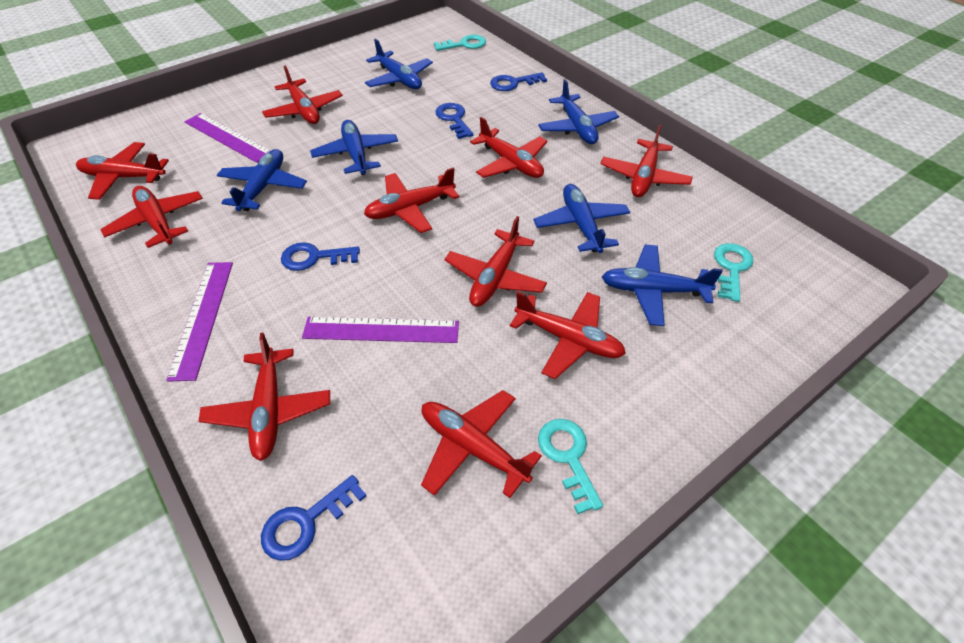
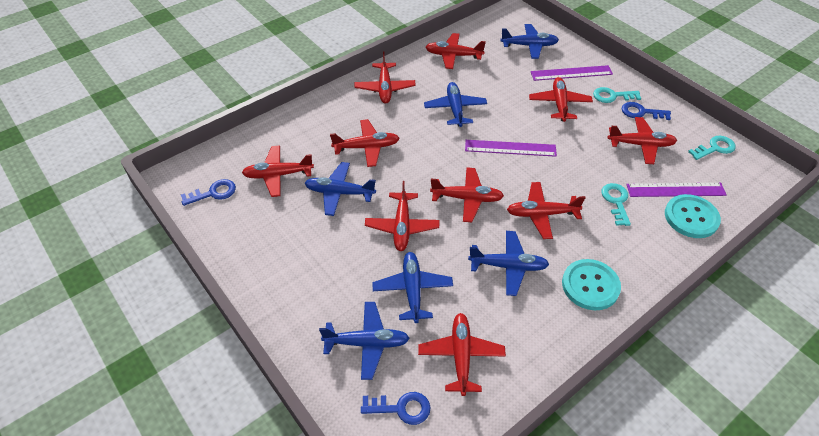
blue key: [261,475,366,561] [281,242,360,271] [435,103,474,139] [490,72,547,91] = 4 -> [181,179,236,206] [361,392,431,425] [622,102,671,120] = 3
turquoise button: none = 0 -> [562,259,621,310] [665,194,721,238] = 2

